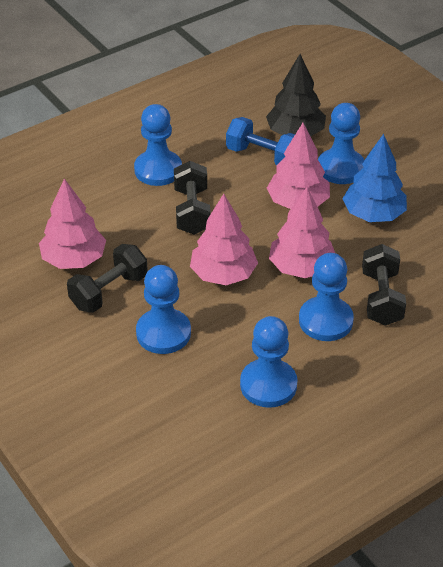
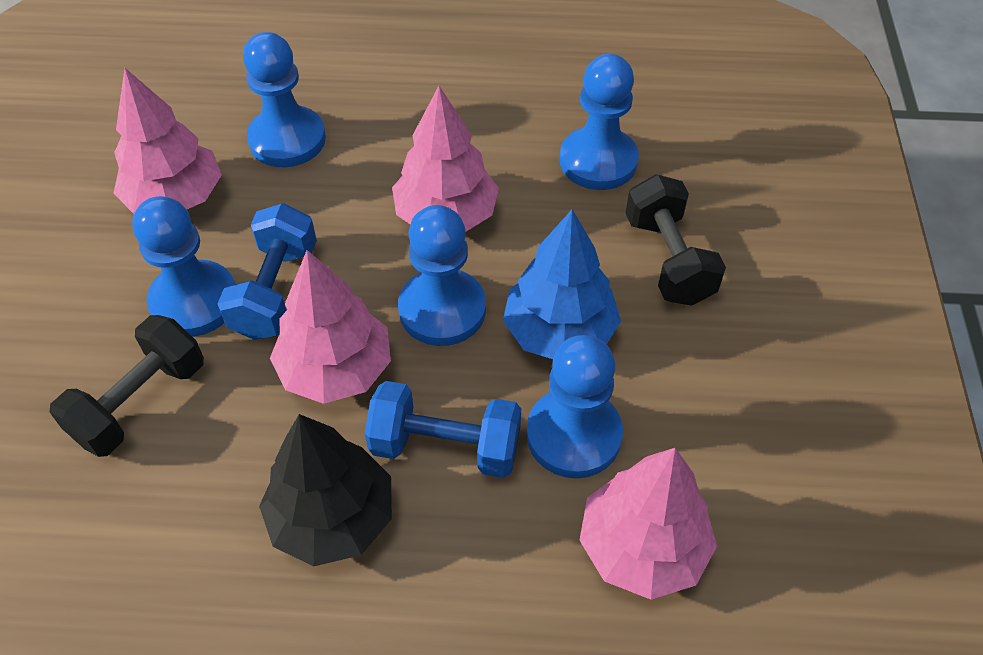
black dumbbell: [67,244,148,313] [174,161,211,235] [362,244,406,326] = 3 -> [50,315,204,457] [626,174,726,306] = 2
blue dumbbell: [226,117,295,165] = 1 -> [217,203,317,340] [365,381,521,478] = 2

